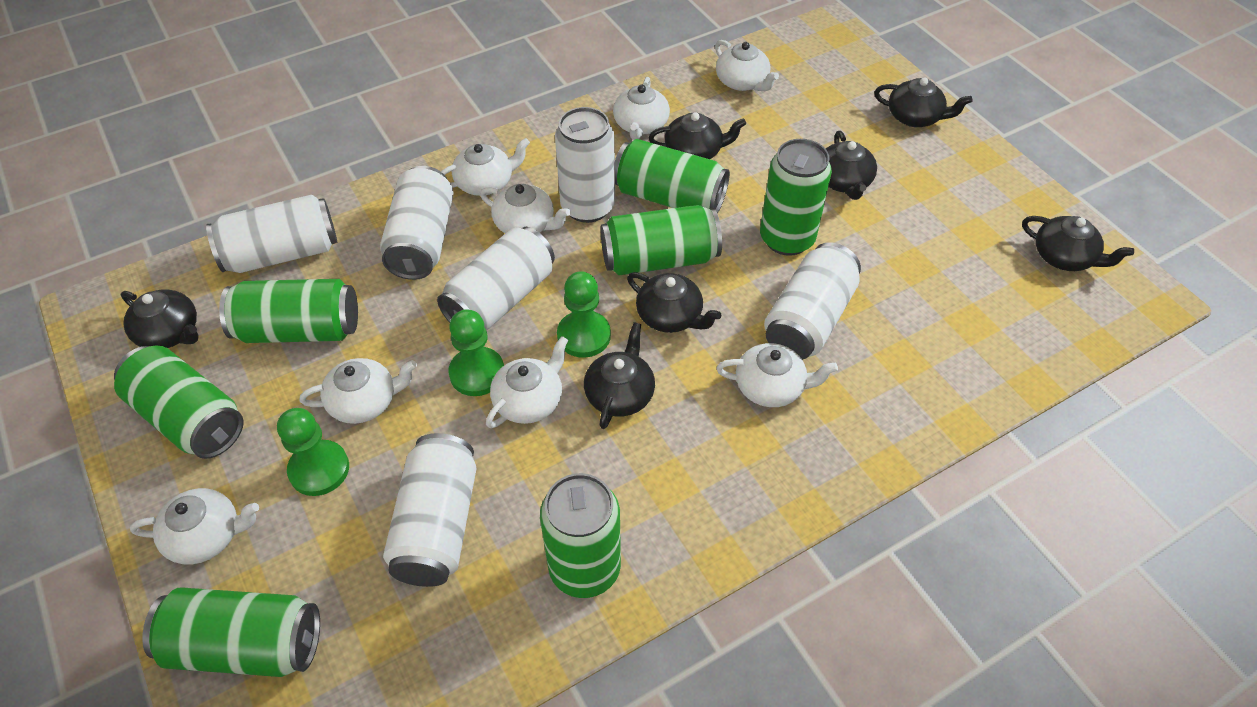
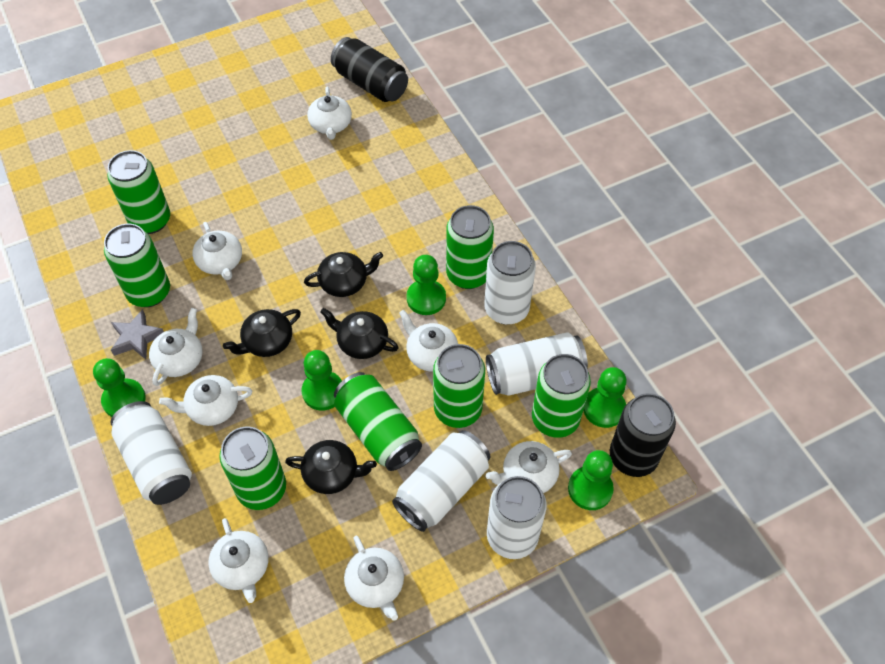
black can: none = 0 -> [331,37,408,102] [610,393,676,477] = 2
black teapot: [121,290,199,348] [584,322,655,429] [627,272,721,333] [648,112,746,159] [825,131,877,200] [874,77,972,127] [1022,216,1134,271] = 7 -> [223,309,301,357] [285,440,377,494] [304,252,383,297] [320,308,399,359] = 4
green pawn: [277,408,349,496] [449,309,504,396] [557,271,611,358] = 3 -> [93,358,146,417] [302,350,342,411] [406,255,446,315] [568,450,614,510] [583,367,627,428] = 5
grey star: none = 0 -> [111,309,164,359] = 1
white can: [206,195,337,273] [380,166,454,280] [383,433,477,587] [437,227,555,330] [555,107,615,223] [764,242,861,360] = 6 -> [110,401,192,505] [392,430,491,532] [484,241,536,325] [486,332,588,396] [487,476,547,559] = 5

